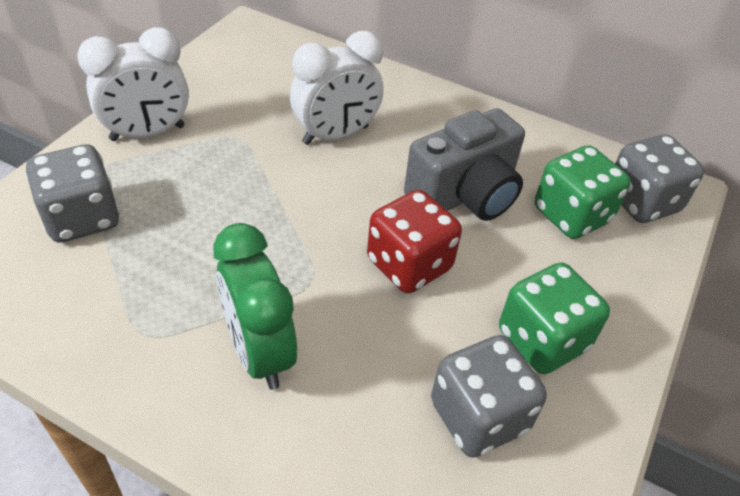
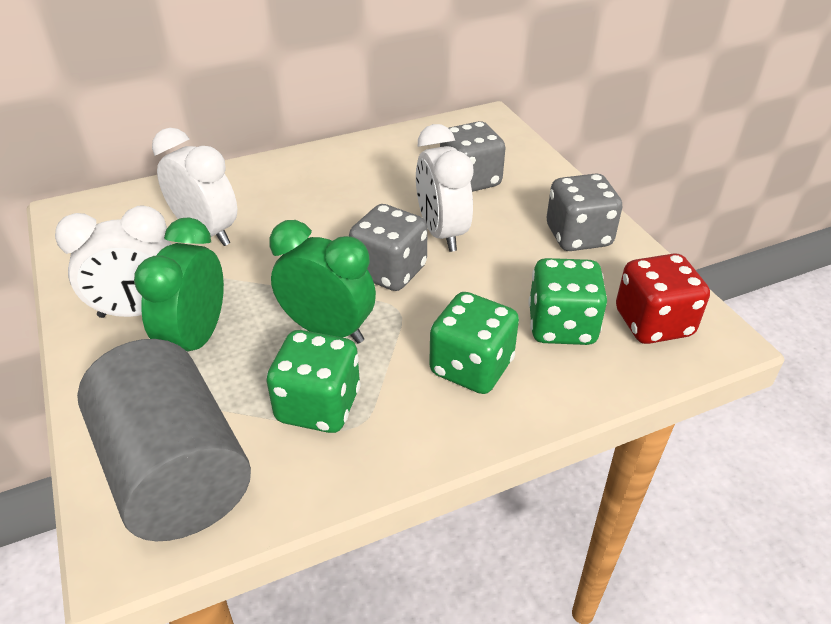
green clock: [213,223,297,390] = 1 -> [134,217,224,352] [269,220,376,344] = 2
green dice: [499,262,610,374] [535,145,631,239] = 2 -> [267,330,361,433] [429,292,519,394] [528,258,607,345] = 3
grey camera: [404,108,525,221] = 1 -> none = 0
grey cylinder: none = 0 -> [77,339,251,541] = 1
white clock: [77,27,189,141] [290,31,384,145] = 2 -> [55,206,172,318] [152,128,237,246] [416,124,474,252] = 3

